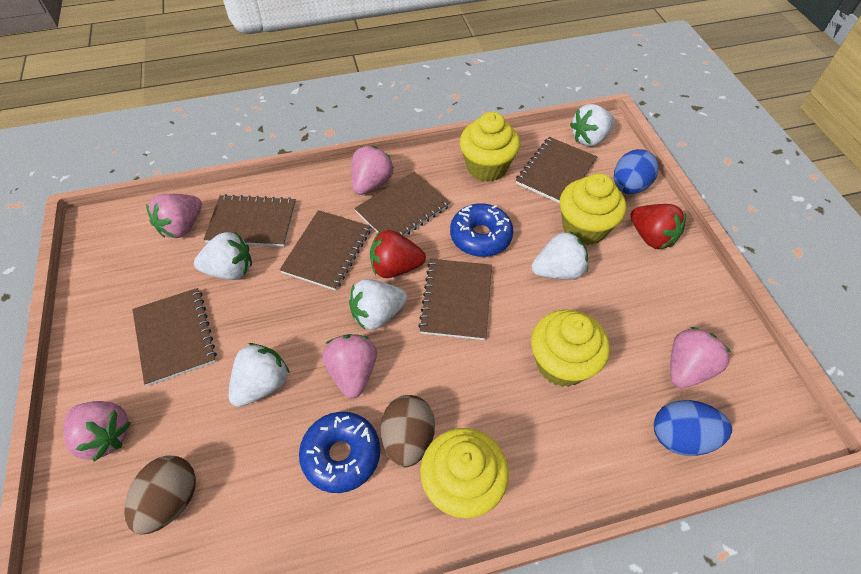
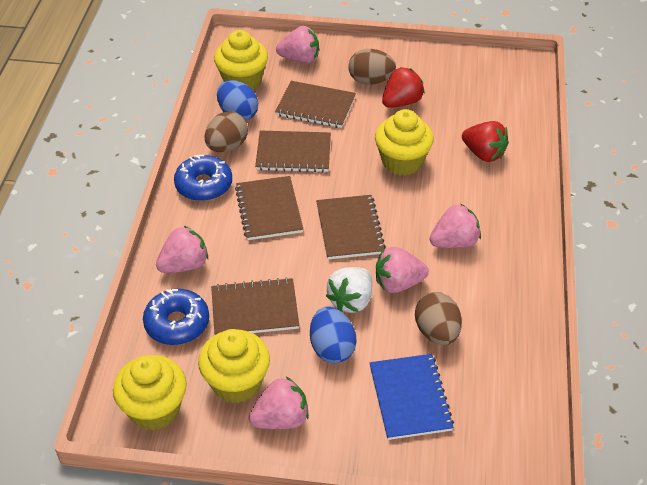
blue notebook: none = 0 -> [370,354,454,440] = 1
brown egg: [124,456,196,535] [381,395,435,467] = 2 -> [205,111,248,152] [349,49,396,85] [415,292,462,345] = 3
brown notebook: [132,288,217,386] [204,194,296,247] [280,210,371,291] [354,172,451,236] [418,259,492,340] [516,137,597,203] = 6 -> [211,277,299,335] [235,176,303,240] [255,131,331,172] [275,81,356,128] [316,195,386,260] = 5
white strawberry: [194,232,252,280] [229,343,290,407] [349,279,407,330] [531,231,588,279] [570,104,615,146] = 5 -> [326,267,372,313] = 1

